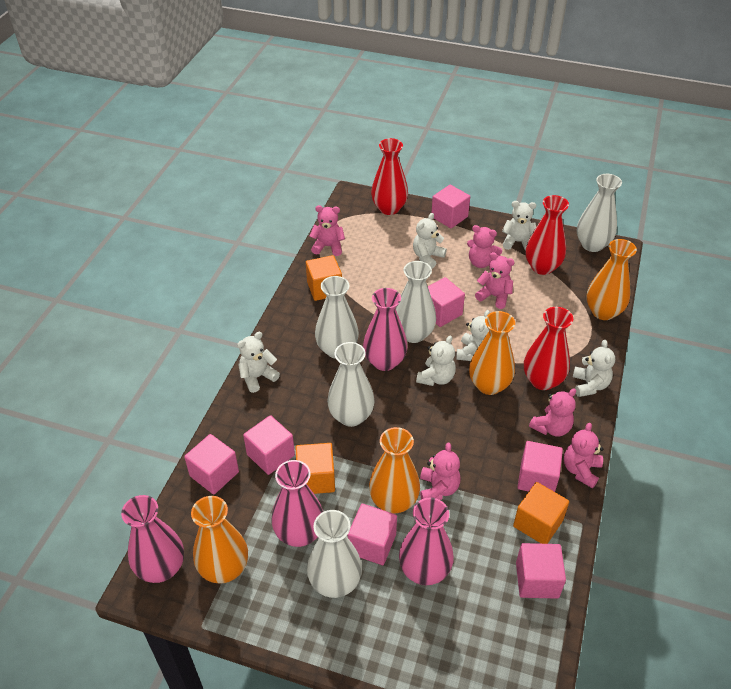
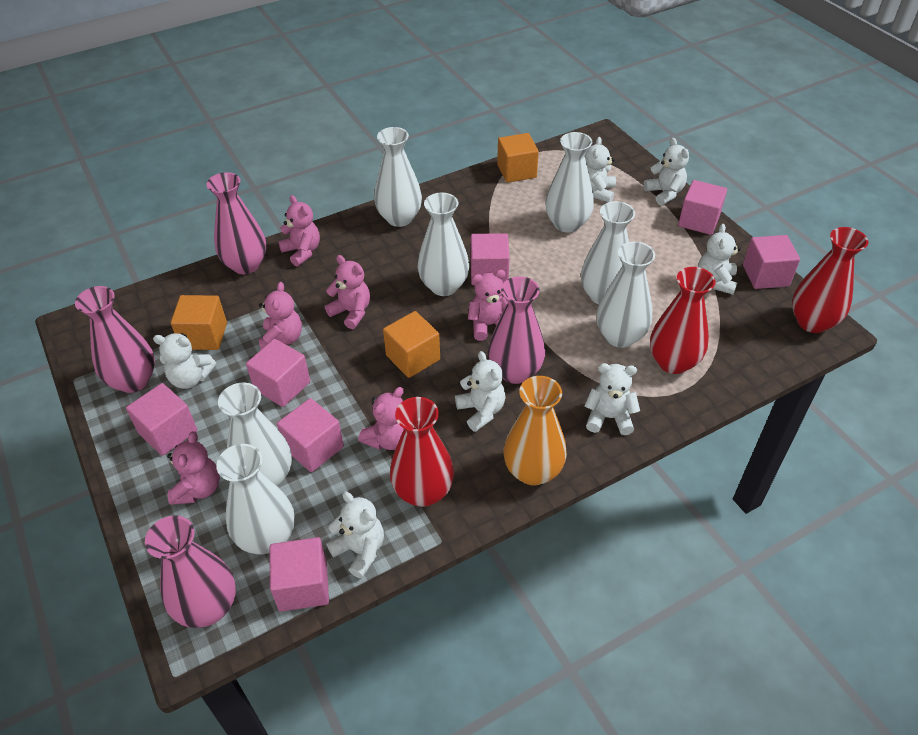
orange vase: [191,496,248,584] [369,427,420,514] [469,311,515,395] [587,239,637,320] = 4 -> [504,376,567,486] = 1
white teddy bear: [237,332,280,393] [413,213,447,269] [416,336,456,386] [456,310,490,361] [502,201,536,251] [573,340,615,397] = 6 -> [153,333,216,389] [326,492,384,578] [455,351,506,432] [585,137,616,202] [585,363,640,435] [644,138,689,205] [698,224,741,295] = 7
white vase: [307,510,362,598] [315,276,359,359] [327,342,375,427] [395,261,436,343] [577,174,622,252] = 5 -> [216,444,295,554] [218,383,292,487] [374,127,422,227] [418,193,469,296] [545,132,594,233] [581,201,635,305] [597,241,655,348] = 7

